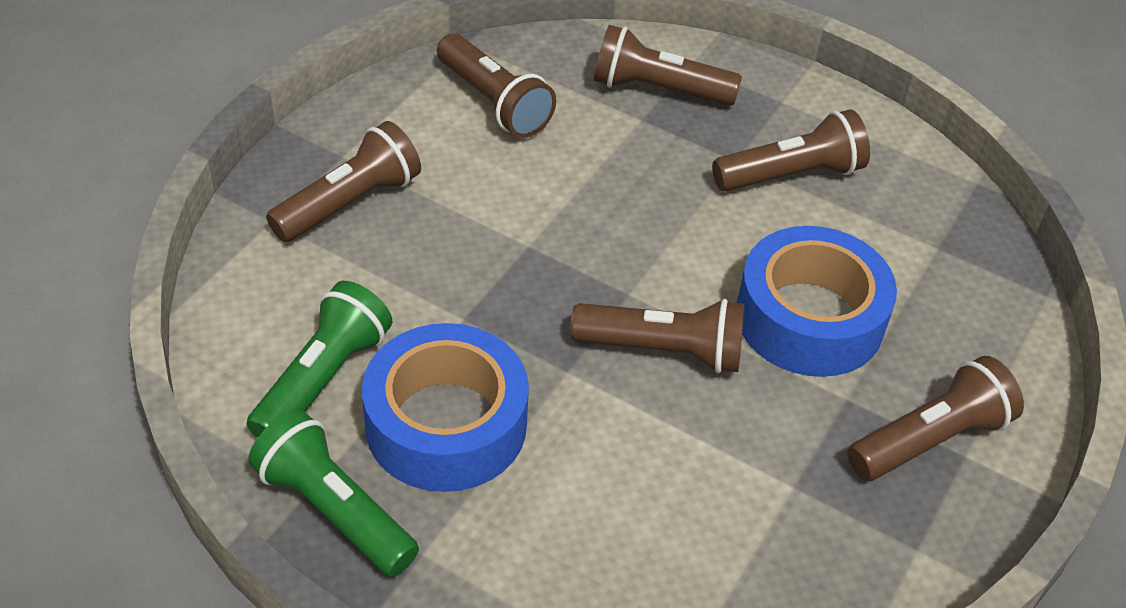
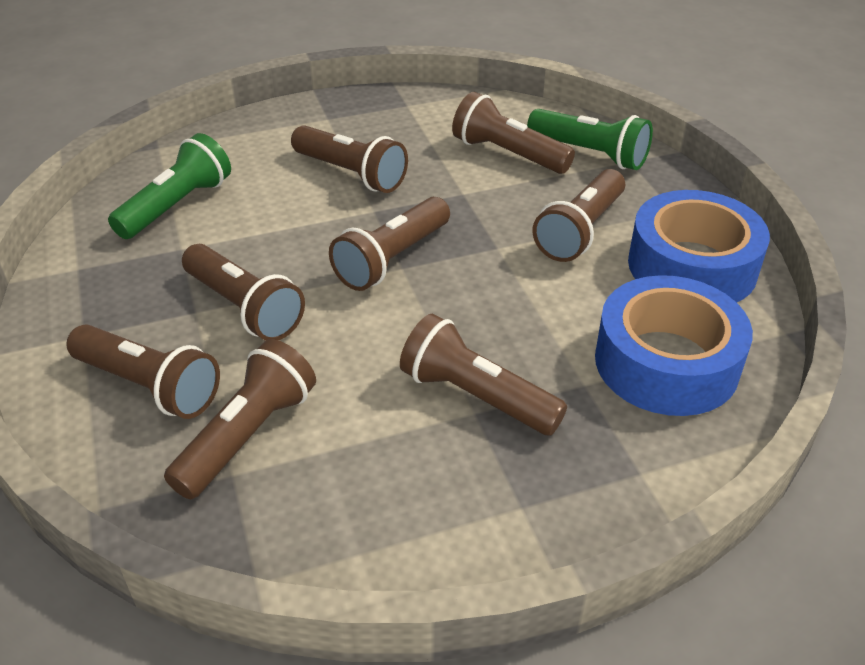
brown flashlight: [266,121,421,242] [437,34,556,138] [570,299,745,373] [594,25,742,106] [712,109,870,191] [847,356,1024,481] = 6 -> [66,324,220,419] [164,339,316,499] [182,244,305,341] [291,125,408,193] [329,197,450,291] [400,314,567,435] [452,92,575,174] [532,169,625,262] = 8

